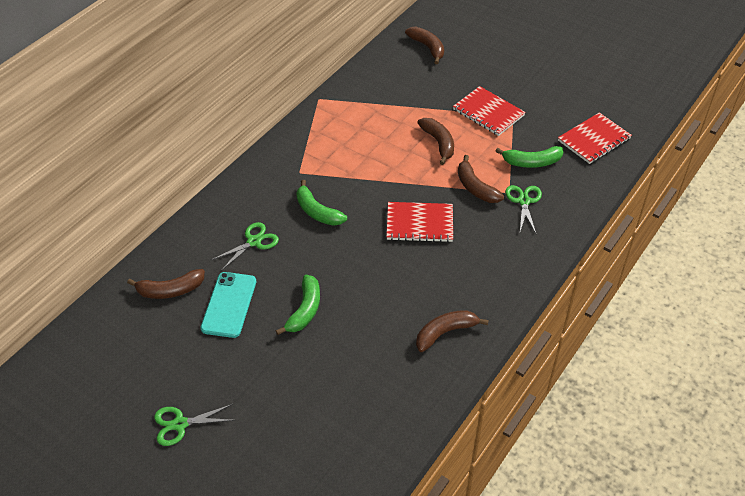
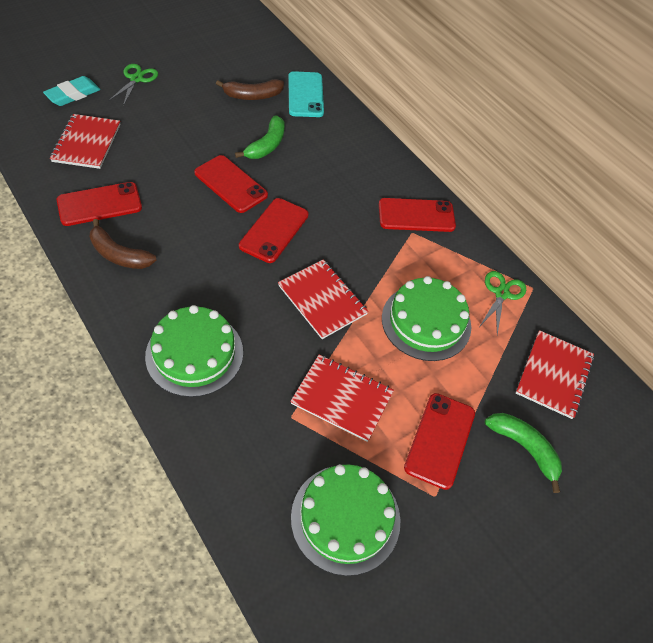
brown banana: [127,269,205,299] [405,27,444,64] [416,310,489,352] [417,118,454,165] [458,155,504,203] = 5 -> [90,219,157,269] [216,79,284,100] = 2
green banana: [276,275,320,335] [296,180,347,226] [496,146,563,168] = 3 -> [235,116,284,159] [485,413,562,493] = 2
green cake: none = 0 -> [145,305,243,397] [291,464,400,576] [382,276,471,361] = 3
green scissors: [154,404,234,446] [211,222,279,271] [505,185,542,233] = 3 -> [108,64,158,106] [479,271,526,335] = 2
red notebook: [386,202,453,242] [453,86,526,136] [558,112,632,164] = 3 -> [50,114,121,169] [278,259,369,339] [290,355,394,442] [516,330,594,419] = 4
red phone: none = 0 -> [57,182,142,226] [194,155,268,213] [239,198,309,263] [379,198,456,232] [404,393,475,490] = 5
turquoise eraser: none = 0 -> [43,76,101,106] = 1

